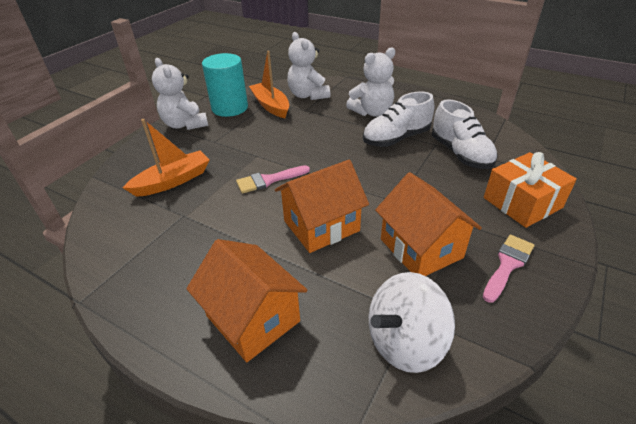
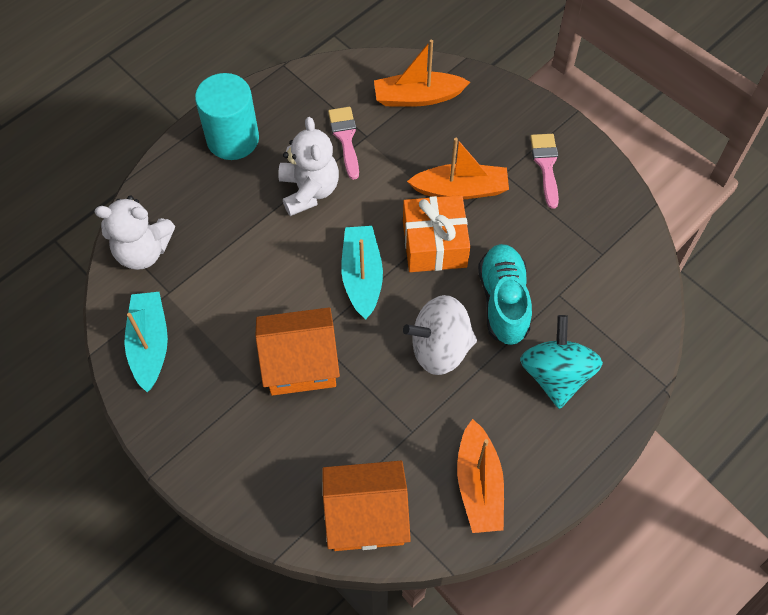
orange boat: [123,119,210,197] [249,51,289,118] = 2 -> [374,40,470,107] [407,138,509,199] [457,419,504,533] = 3
orange house: [186,239,307,362] [275,160,369,253] [375,172,482,276] = 3 -> [255,307,340,396] [322,461,411,551] = 2
turquoise boat: none = 0 -> [124,292,168,392] [341,226,383,319] = 2
turquoise shoe: none = 0 -> [478,244,532,345] = 1
turquoise spinning top: none = 0 -> [520,315,603,409] = 1
white shoe: [363,92,434,147] [432,99,498,169] = 2 -> none = 0
white teddy bear: [152,58,208,130] [287,32,330,100] [346,47,395,117] = 3 -> [95,195,175,270] [278,117,339,216] = 2

